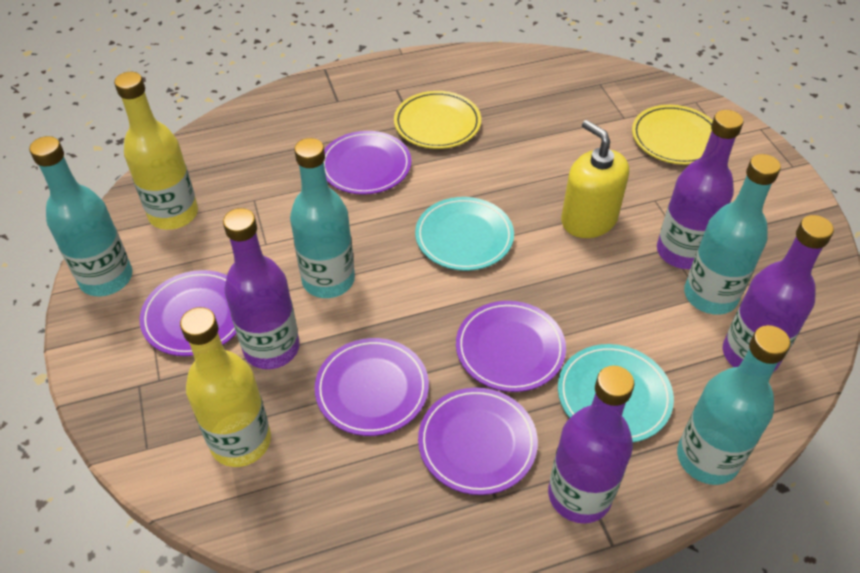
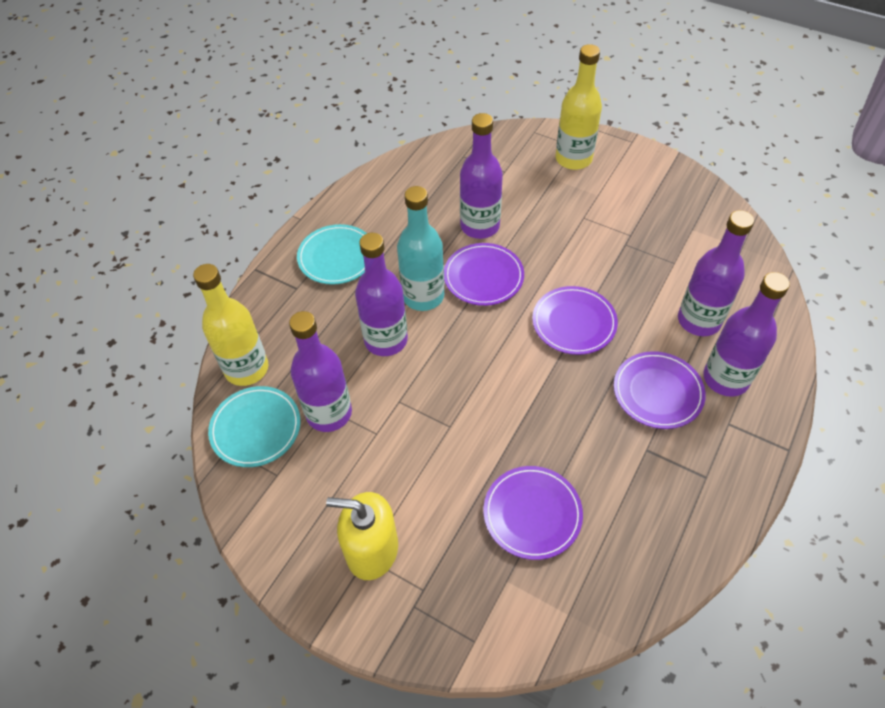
purple bottle: [223,208,300,369] [548,366,634,523] [657,110,744,269] [723,215,834,372] = 4 -> [289,311,352,432] [355,233,408,356] [460,113,503,239] [678,210,754,336] [703,272,790,397] = 5
purple plate: [139,270,236,356] [315,338,429,436] [324,131,411,195] [418,388,538,495] [456,301,566,392] = 5 -> [444,243,524,306] [483,466,583,560] [532,286,618,355] [614,351,706,429] = 4
turquoise bottle: [29,136,132,296] [290,138,355,298] [677,325,791,485] [684,154,781,315] = 4 -> [397,186,445,311] = 1
yellow plate: [394,91,481,149] [632,105,713,165] = 2 -> none = 0

